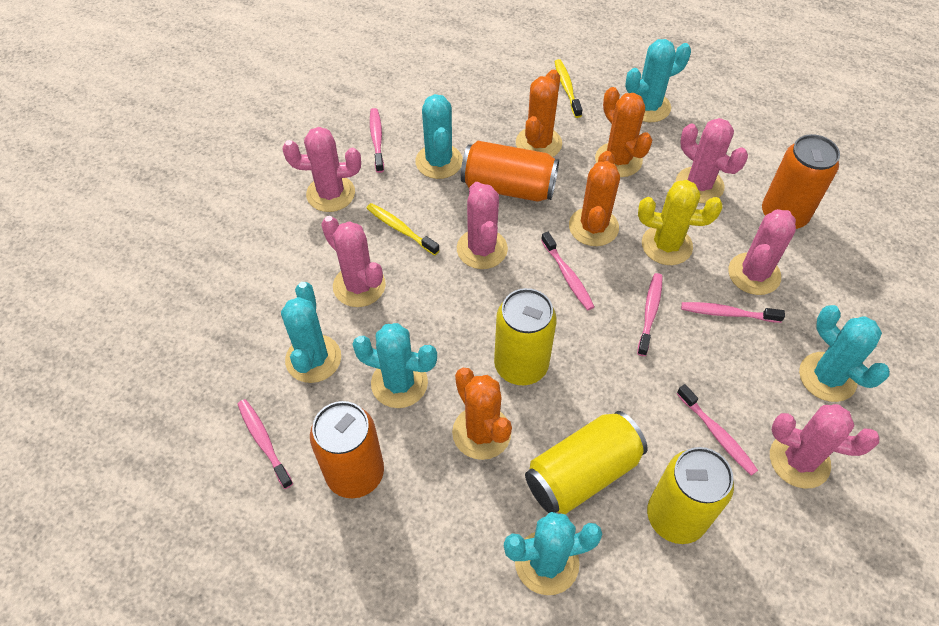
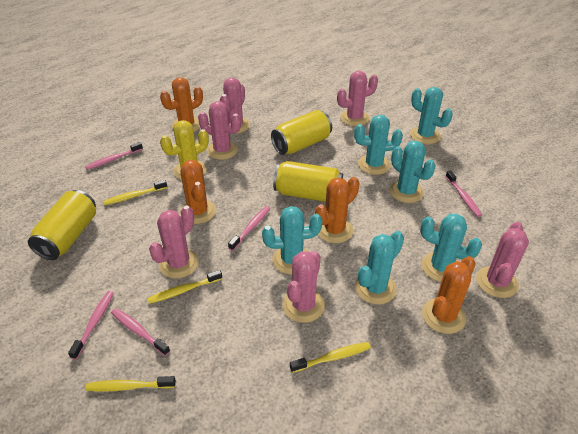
orange can: [310,401,384,498] [461,141,559,202] [762,134,840,229] = 3 -> none = 0
pink toothbrush: [237,399,293,489] [370,108,384,173] [541,232,594,311] [637,273,663,356] [677,384,758,476] [681,302,785,323] = 6 -> [68,291,114,360] [85,142,143,170] [111,308,170,356] [228,206,270,251] [445,170,482,217] = 5
yellow toothbrush: [367,203,439,255] [554,59,583,118] = 2 -> [85,376,176,392] [103,180,167,205] [147,270,222,304] [290,342,371,373] = 4

